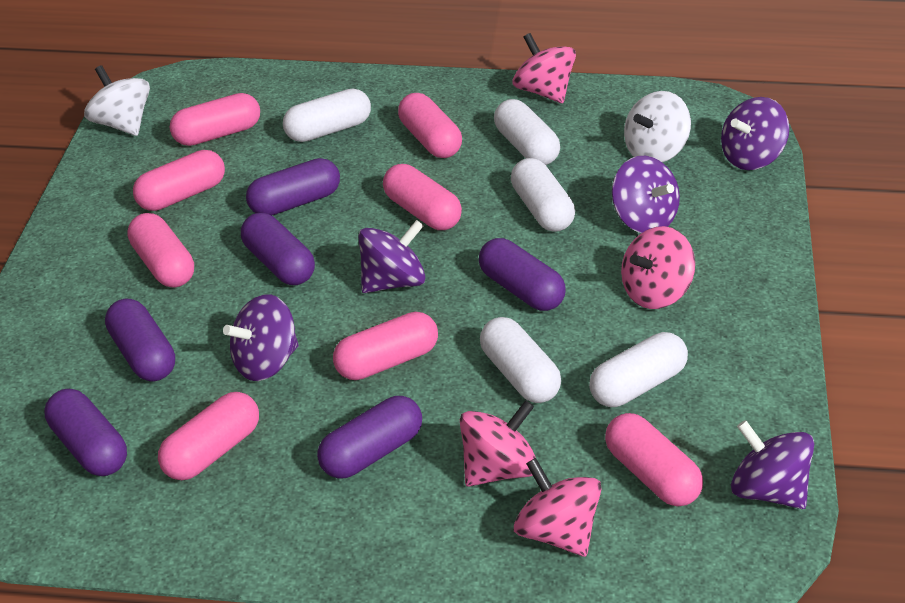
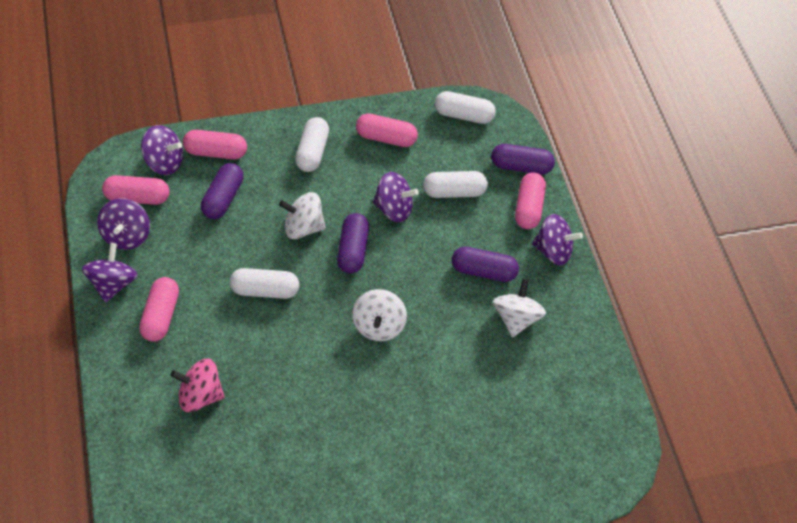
pink capsule: [128,213,194,287] [133,150,225,211] [158,392,259,480] [170,93,260,146] [333,312,438,380] [383,164,462,230] [398,93,462,158] [605,413,703,507] = 8 -> [102,175,169,205] [139,277,179,342] [183,130,247,159] [356,113,418,147] [515,172,546,229] = 5
pink spinning top: [460,400,536,487] [513,33,576,103] [514,458,601,557] [621,226,695,309] = 4 -> [170,359,225,412] = 1
purple capsule: [45,389,127,476] [105,299,175,381] [241,213,315,285] [246,158,340,216] [317,396,422,479] [479,238,566,311] = 6 -> [201,163,243,219] [337,213,369,274] [452,247,519,282] [491,144,555,174] = 4
white capsule: [283,89,371,142] [480,317,561,403] [494,99,560,165] [511,158,575,232] [589,332,688,407] = 5 -> [230,268,299,299] [295,117,329,172] [423,171,488,198] [434,91,496,124] = 4
white spinning top: [84,65,150,136] [624,91,691,163] = 2 -> [279,192,326,239] [352,289,407,341] [493,279,546,337] = 3

